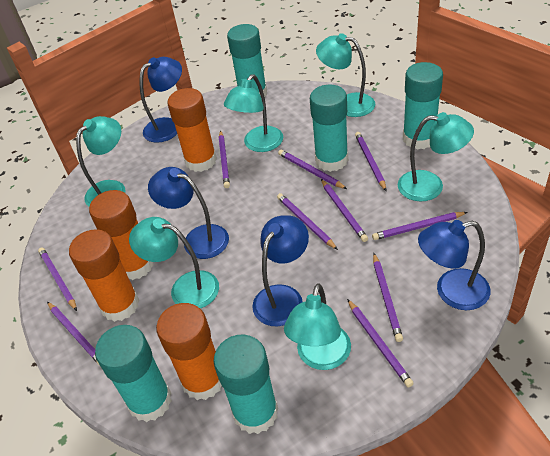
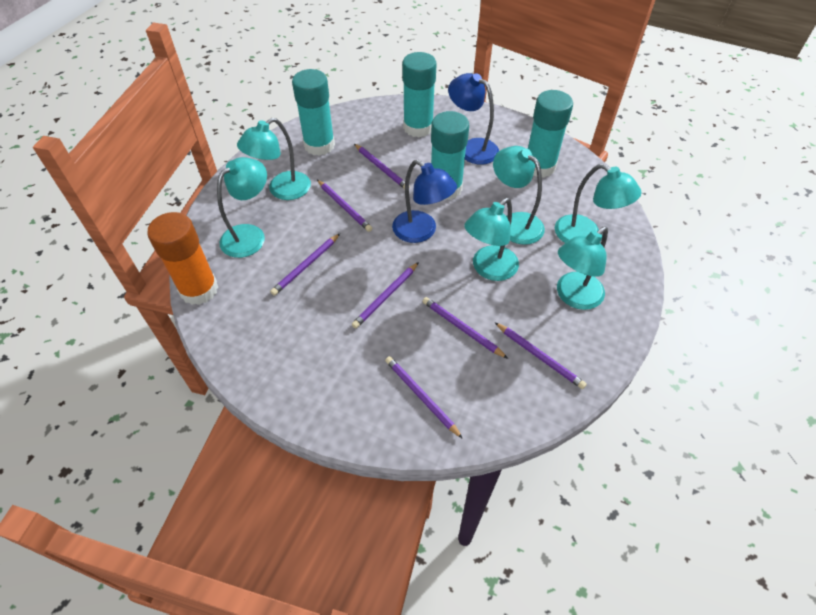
blue lamp: [139,57,182,143] [148,167,229,259] [252,215,309,326] [418,220,490,310] = 4 -> [392,160,457,243] [448,73,499,165] = 2
orange glue stick: [69,229,139,322] [89,190,154,280] [156,303,222,400] [167,88,217,172] = 4 -> [147,212,218,305] = 1
purple pencil: [38,247,77,311] [47,302,100,366] [219,130,230,188] [277,193,338,250] [278,150,347,189] [321,179,368,242] [347,299,414,387] [355,132,386,191] [372,212,467,240] [373,253,403,342] = 10 -> [270,234,340,296] [317,180,372,232] [352,262,419,328] [354,144,410,189] [385,356,463,439] [422,297,508,359] [495,322,587,389] = 7
turquoise glue stick: [95,325,172,422] [214,334,278,434] [227,24,267,97] [310,85,348,172] [403,62,443,150] = 5 -> [292,69,335,156] [402,52,437,137] [431,111,469,200] [528,90,573,178] = 4

